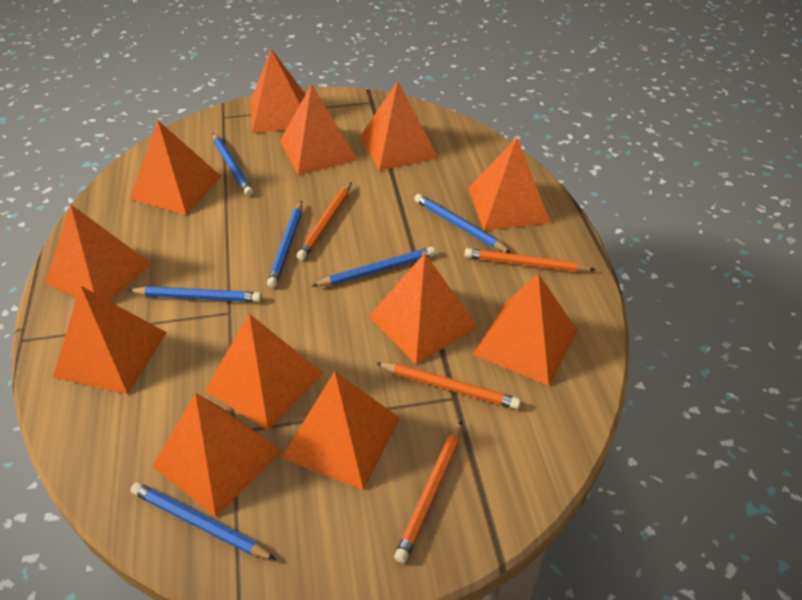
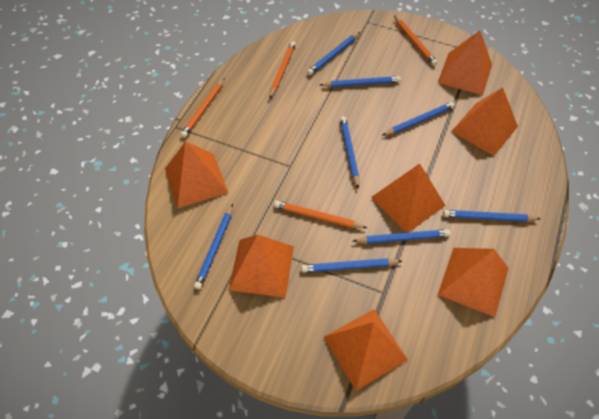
blue pencil: [128,286,262,302] [130,482,276,560] [213,133,253,196] [267,200,302,288] [312,247,435,287] [414,194,511,253] = 6 -> [194,204,233,289] [301,258,402,273] [307,32,360,75] [320,76,401,87] [340,116,359,189] [353,229,450,244] [382,102,455,136] [443,210,540,222] = 8
orange pyramid: [45,204,152,301] [53,286,167,394] [130,120,221,215] [152,393,282,517] [205,314,323,431] [250,49,306,133] [280,84,357,175] [281,371,400,490] [360,81,438,171] [369,253,478,364] [468,137,550,231] [473,274,578,386] = 12 -> [165,141,228,208] [228,234,294,298] [324,309,408,390] [371,164,446,233] [438,30,492,95] [438,248,509,317] [451,87,518,156] = 7

